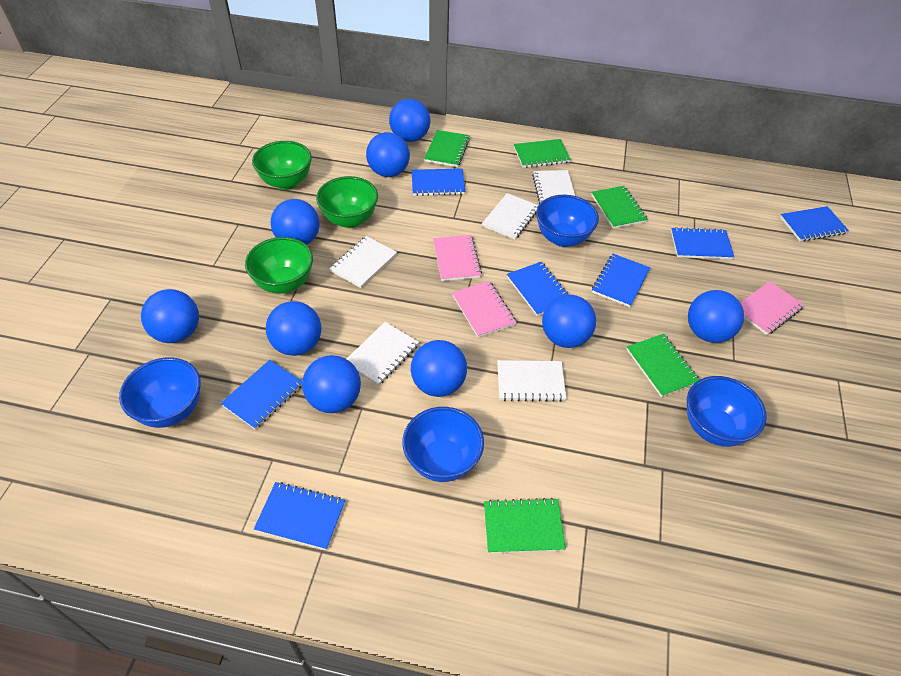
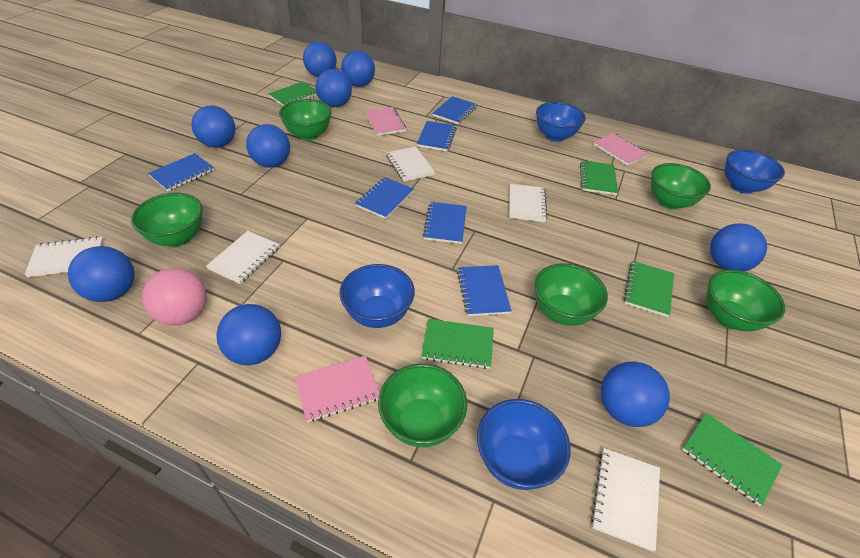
blue notebook: [221,360,302,429] [254,482,345,550] [412,169,465,196] [507,262,568,316] [592,254,650,307] [671,227,734,259] [780,206,849,241] = 7 -> [148,153,214,191] [355,177,414,219] [417,121,457,151] [423,202,467,244] [433,96,477,124] [457,265,512,316] = 6
green bowl: [245,237,313,294] [252,141,312,190] [316,176,378,228] = 3 -> [131,193,203,247] [279,99,332,141] [378,364,467,447] [534,263,608,326] [651,163,711,210] [706,270,785,331] = 6
pink ball: none = 0 -> [142,268,207,325] = 1

